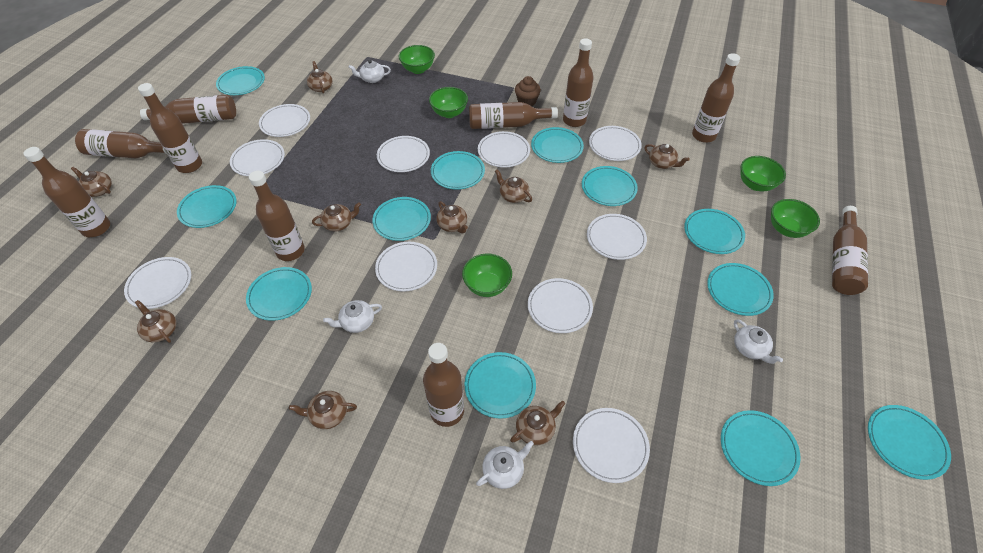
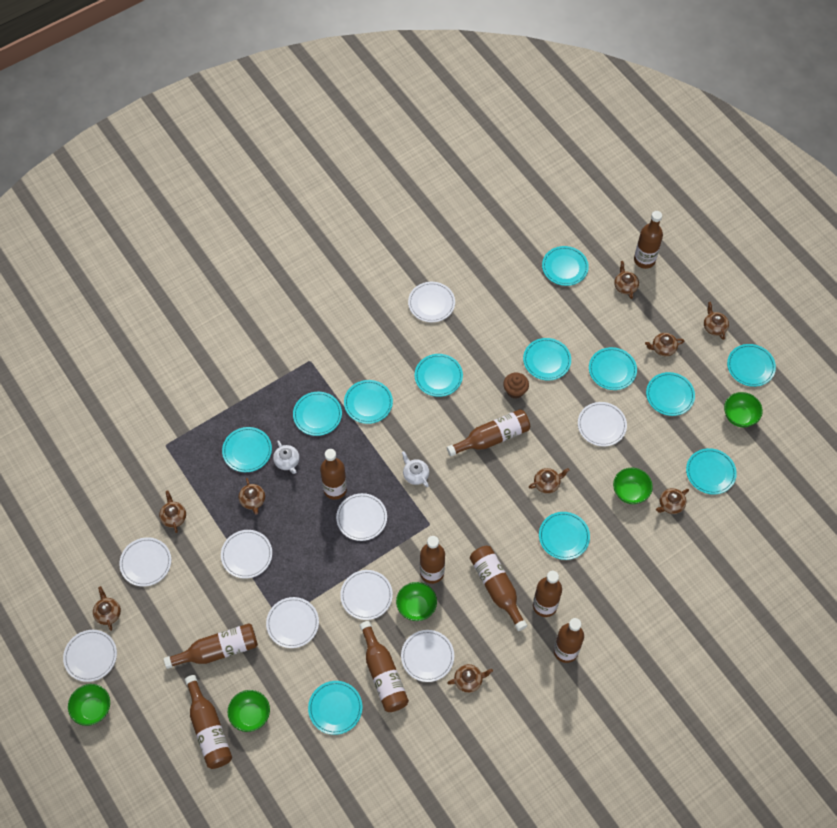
white plate: [124,257,191,309] [230,139,285,176] [259,104,310,137] [375,242,437,292] [377,136,430,172] [478,131,530,168] [528,278,593,333] [573,408,650,483] [587,214,647,260] [589,126,642,161] = 10 -> [63,630,117,682] [119,537,171,587] [221,530,272,579] [266,597,319,648] [336,493,387,541] [340,570,393,620] [401,630,454,682] [408,282,455,322] [578,402,627,446] = 9
white teapot: [323,300,382,333] [348,60,391,83] [476,441,534,489] [734,319,783,364] = 4 -> [273,440,300,474] [402,451,429,487] = 2

